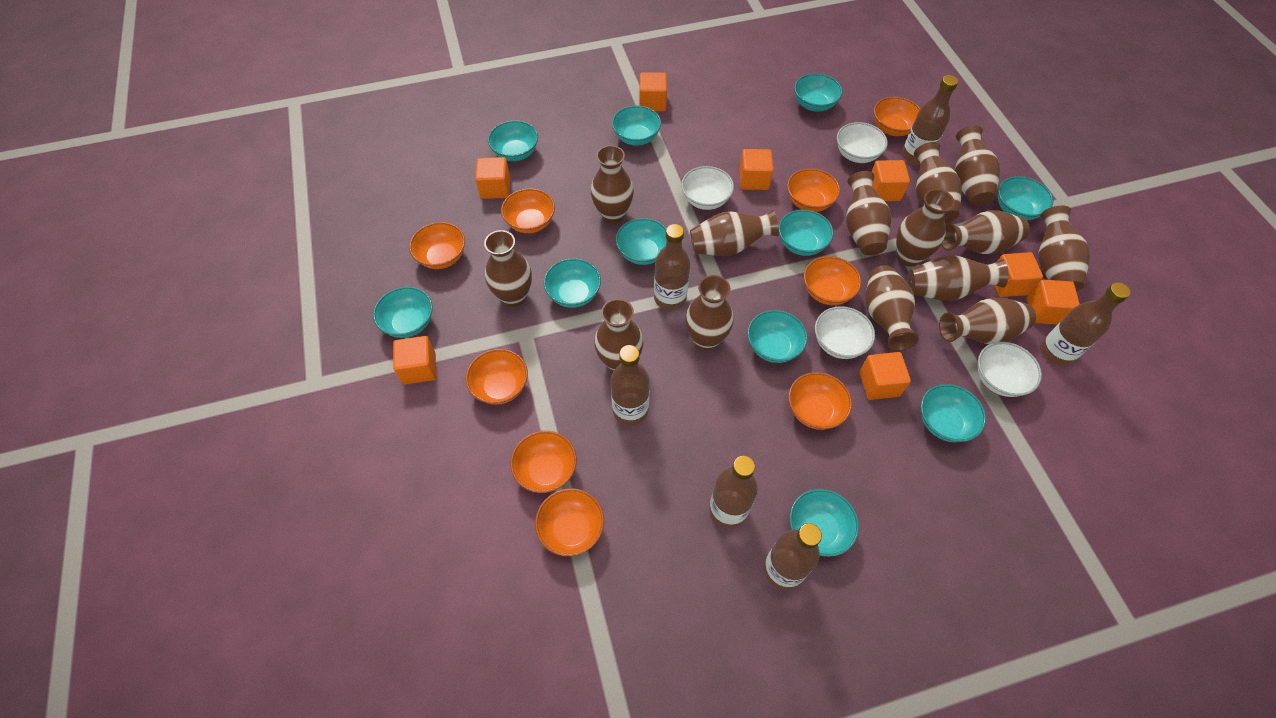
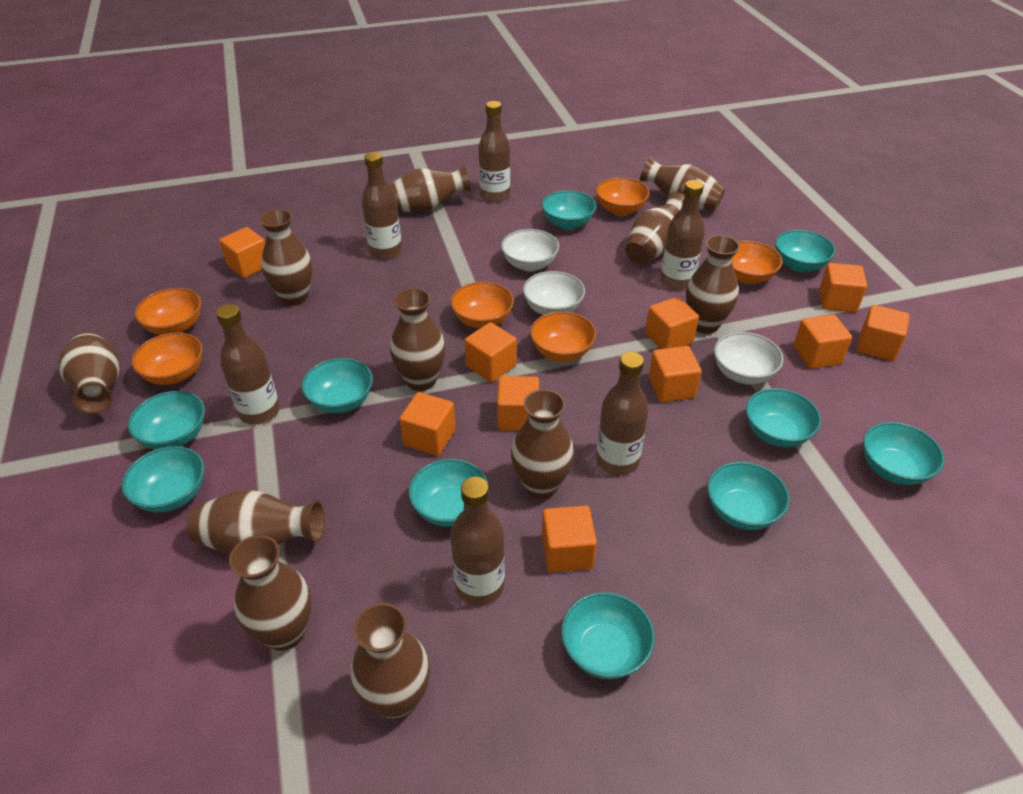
brown vase: [484,230,532,307] [591,145,634,224] [594,299,643,372] [685,275,733,351] [690,210,779,256] [846,171,891,255] [866,265,919,351] [896,189,954,267] [908,255,1009,301] [914,142,962,223] [939,297,1036,344] [941,210,1030,254] [955,125,1000,206] [1038,205,1090,291] = 14 -> [58,331,120,414] [187,490,325,554] [229,535,312,651] [259,209,313,306] [350,603,430,720] [389,165,471,213] [390,288,446,391] [511,389,574,499] [625,192,684,264] [640,156,725,211] [686,235,740,334] = 11
orange bowl: [409,222,465,269] [466,349,528,405] [501,188,555,233] [510,431,577,493] [535,488,604,556] [787,168,840,212] [788,372,852,430] [804,256,861,305] [874,97,921,136] = 9 -> [131,332,203,385] [134,288,201,335] [451,282,514,328] [530,311,596,362] [596,177,650,216] [732,241,782,284] = 6
orange cube: [393,336,436,385] [475,157,510,199] [639,72,667,111] [739,149,774,190] [859,352,911,400] [872,160,910,201] [994,252,1043,297] [1027,280,1080,325] = 8 -> [219,227,265,278] [399,392,456,456] [465,322,517,382] [497,376,539,431] [542,505,597,573] [645,297,699,349] [649,346,702,402] [793,314,852,369] [819,263,867,312] [857,305,910,361] = 10
turquoise bowl: [373,287,433,338] [488,120,538,161] [544,258,601,308] [612,105,661,146] [616,218,667,265] [747,310,808,363] [778,209,834,256] [789,489,859,557] [794,73,843,112] [921,384,986,442] [998,176,1053,220] = 11 -> [121,446,204,513] [128,391,205,449] [301,358,373,413] [408,459,489,527] [542,190,596,230] [561,592,655,679] [707,462,790,530] [746,388,821,447] [775,230,836,272] [863,422,944,485] = 10
white bowl: [681,166,734,210] [815,306,875,359] [837,122,888,163] [978,342,1042,397] = 4 -> [501,229,559,271] [523,271,585,315] [714,332,784,384] = 3

